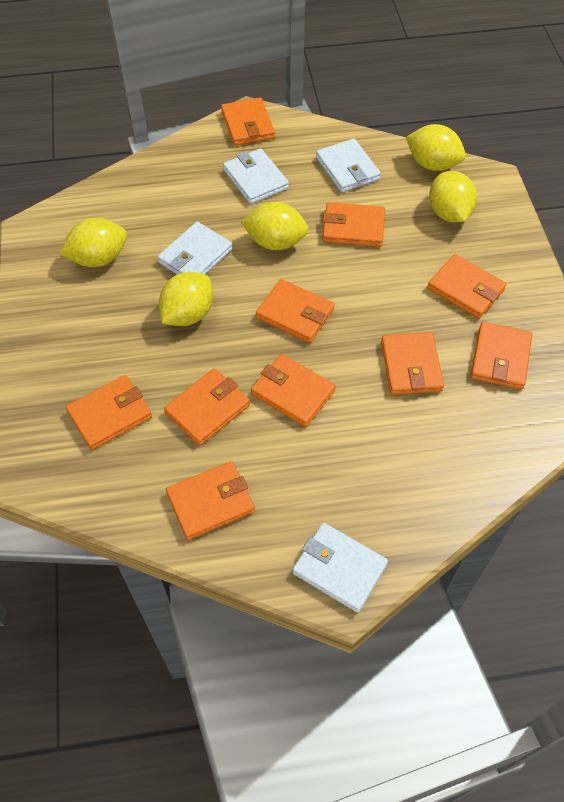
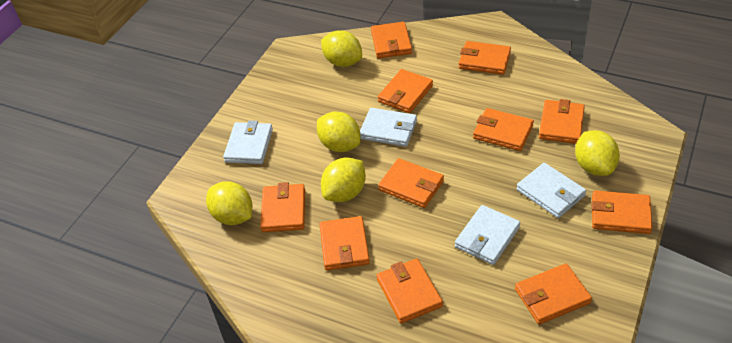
orange wallet: [66,375,152,450] [164,369,250,446] [166,461,255,540] [221,98,275,146] [251,354,336,427] [256,279,335,343] [322,202,385,247] [381,332,444,395] [427,254,507,319] [471,322,532,390] = 10 -> [260,182,305,232] [319,216,370,271] [371,22,412,58] [376,259,443,323] [378,69,433,113] [378,158,444,208] [459,41,511,75] [473,108,534,151] [515,263,592,324] [539,99,585,144] [592,190,652,234] = 11

